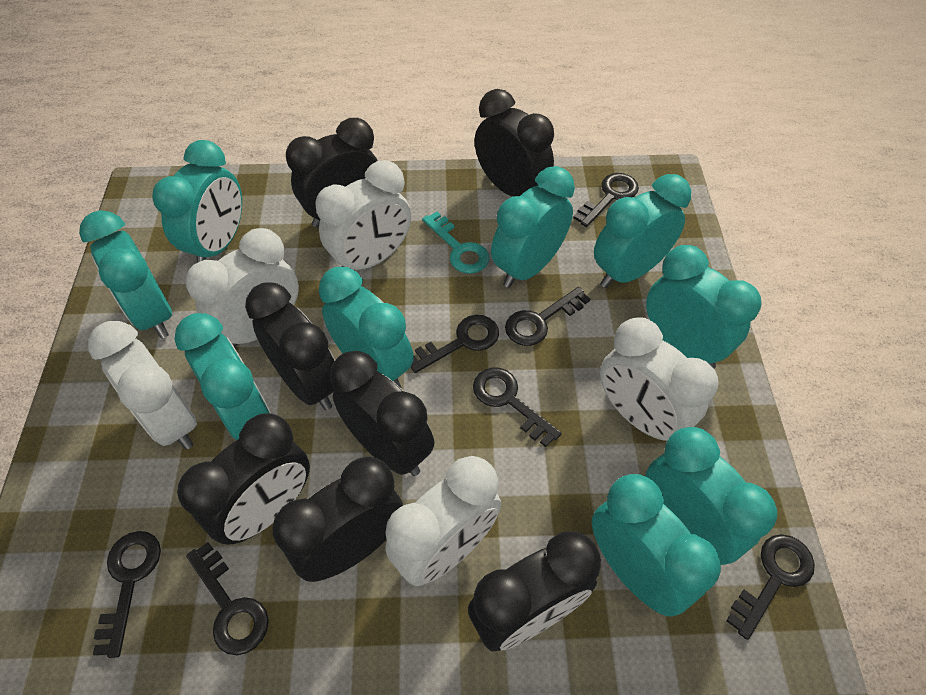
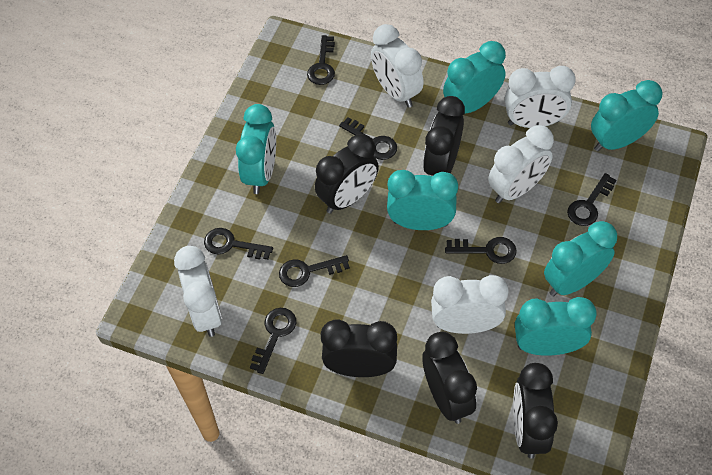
black clock: [177,413,310,545] [245,282,335,410] [273,457,403,582] [286,118,378,228] [330,351,434,476] [468,531,601,651] [475,89,554,197] = 7 -> [315,134,379,213] [321,320,397,377] [423,96,465,176] [423,332,477,424] [513,363,558,459] = 5
turquoise clock: [79,210,172,339] [152,140,242,263] [175,313,271,440] [319,267,414,388] [491,166,575,288] [592,474,721,617] [594,174,691,288] [645,427,777,565] [646,245,762,369] = 9 -> [236,104,276,194] [387,170,458,230] [443,41,506,114] [515,297,596,356] [544,221,617,296] [591,80,663,151] = 6
turquoise key: [422,211,489,274] = 1 -> none = 0

